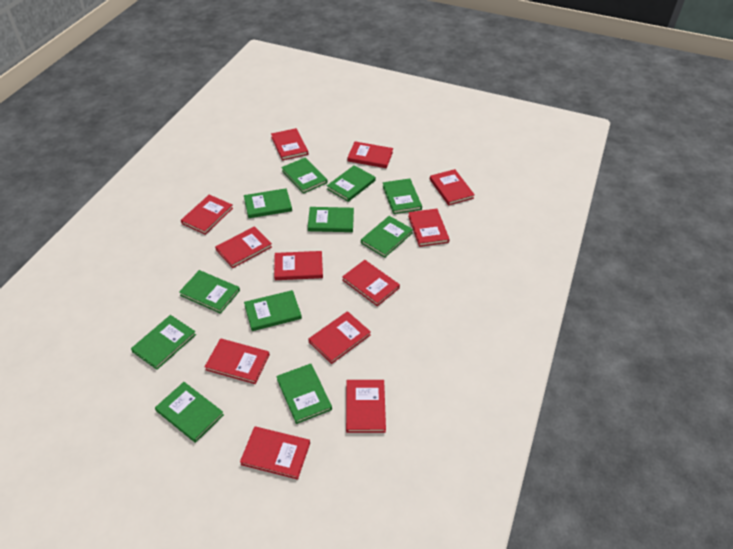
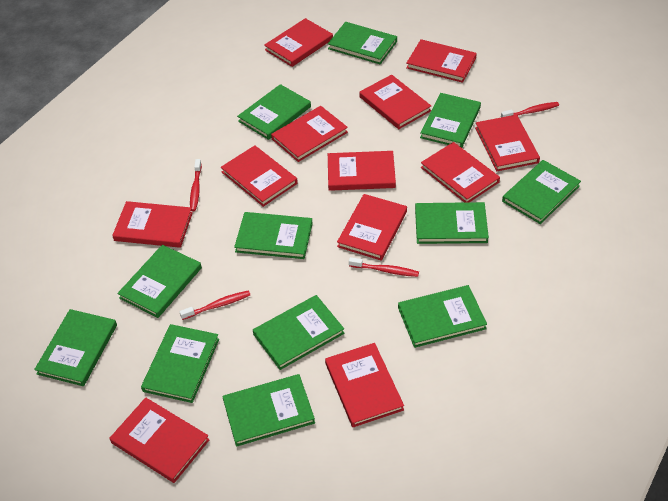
green book: [131,315,196,370] [155,382,224,443] [179,270,240,314] [244,188,292,218] [244,290,302,331] [276,364,332,424] [281,158,327,194] [308,207,354,232] [327,165,376,202] [361,216,413,258] [383,178,422,214] = 11 -> [34,309,117,386] [117,245,202,318] [141,324,219,403] [222,374,315,447] [234,212,313,259] [237,84,311,140] [253,295,344,370] [328,22,397,64] [398,285,487,348] [415,202,489,244] [420,93,481,148] [502,160,581,224] = 12
red toothbrush: none = 0 -> [179,290,250,320] [190,159,202,211] [349,257,419,277] [501,102,559,117] = 4

